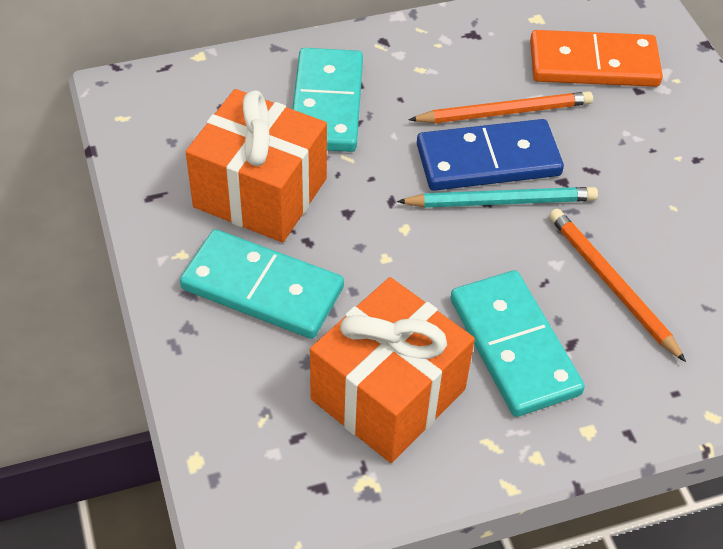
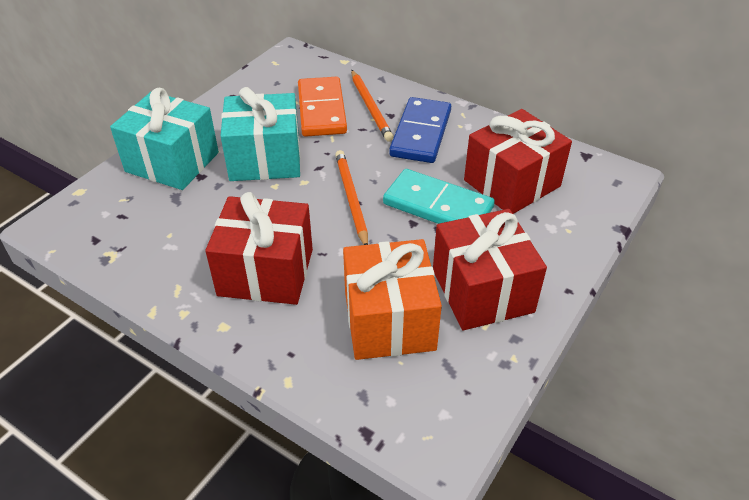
orange gift: [186,89,327,243] [310,277,475,463] = 2 -> [343,239,442,360] = 1
red gift: none = 0 -> [205,192,313,305] [433,209,547,330] [464,109,572,214] = 3
turquoise domino: [180,229,344,339] [292,48,363,152] [450,270,585,417] = 3 -> [383,169,495,224] = 1
turquoise gift: none = 0 -> [110,88,219,190] [221,87,300,181] = 2
turquoise pencil: [397,187,598,208] = 1 -> none = 0

